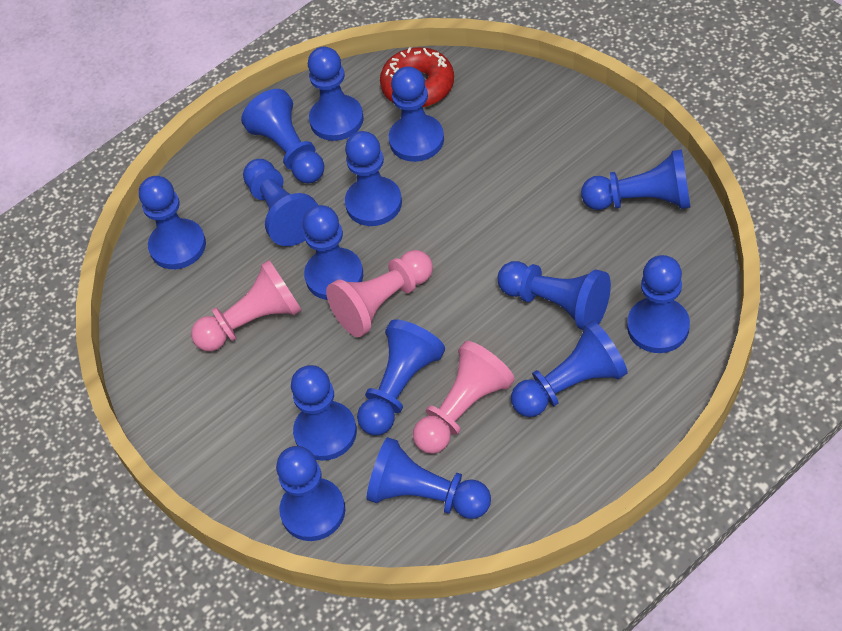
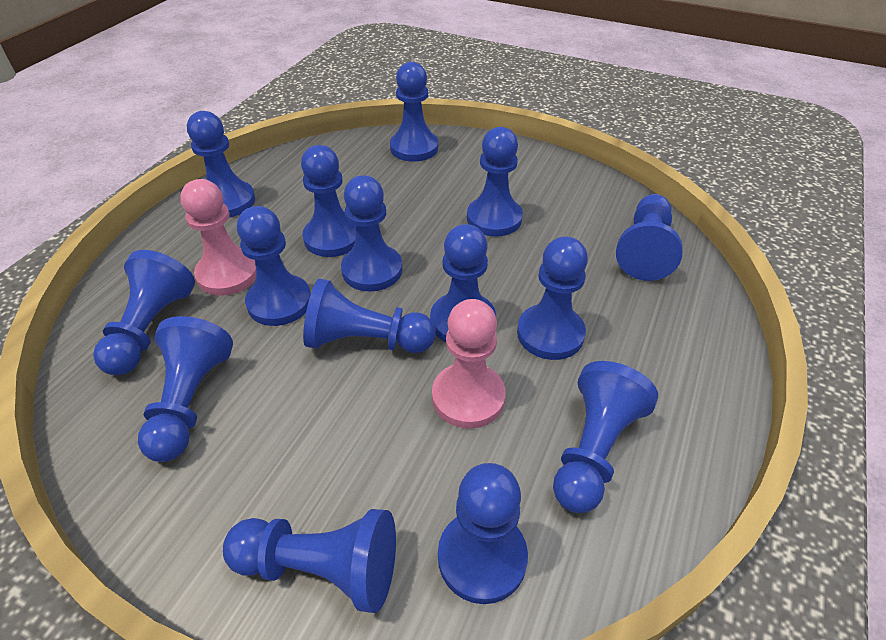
pink pawn: [191,260,301,351] [326,250,433,337] [413,341,515,454] = 3 -> [180,179,256,296] [432,299,506,429] = 2
red donut: [380,47,454,107] = 1 -> none = 0

